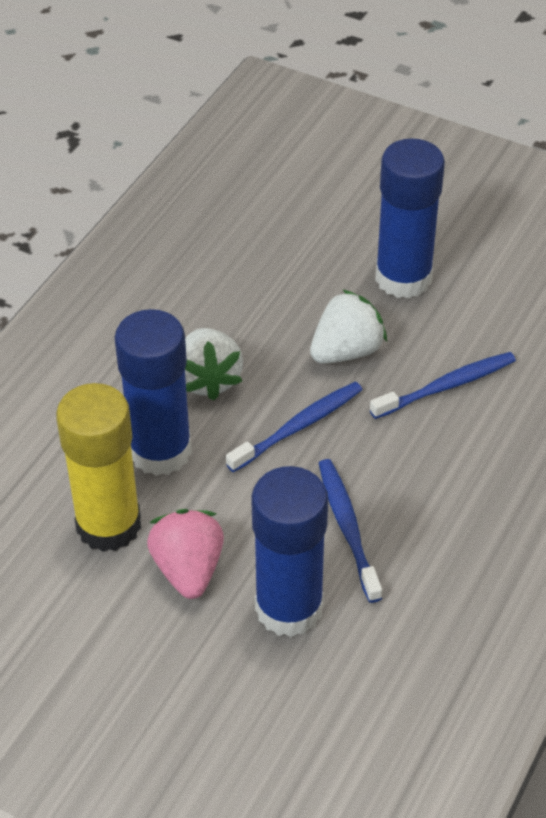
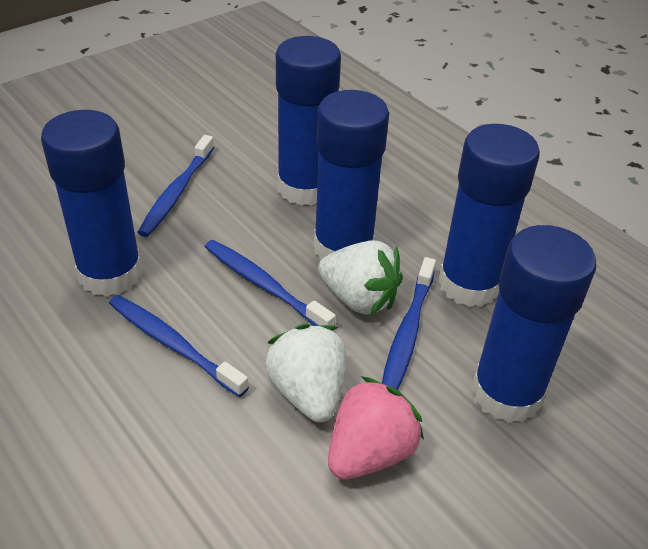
blue glue stick: [114,309,192,476] [251,466,328,637] [375,138,445,299] = 3 -> [41,110,143,297] [276,36,341,206] [314,90,389,261] [438,124,540,307] [471,225,596,423] = 5
blue toothbrush: [226,382,363,472] [319,459,382,603] [370,352,516,419] = 3 -> [109,295,249,397] [137,135,214,237] [205,240,336,326] [382,257,436,390] = 4
yellow glue stick: [56,383,141,552] = 1 -> none = 0

